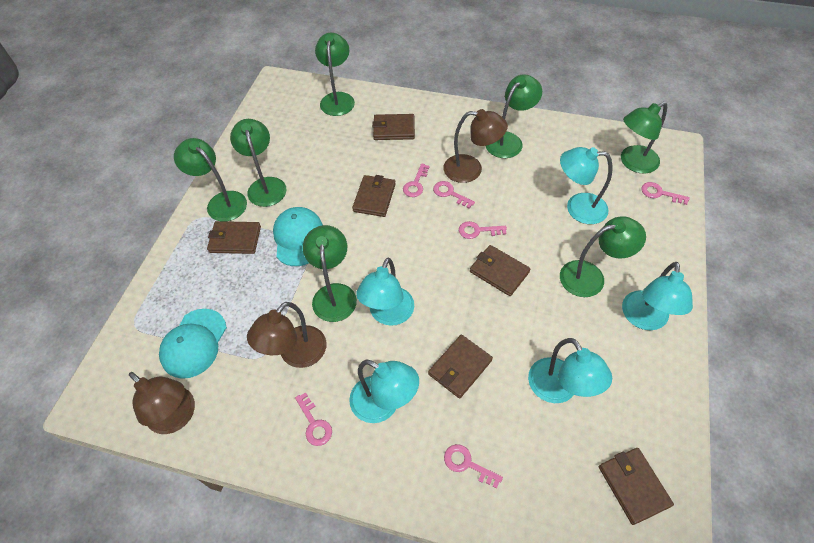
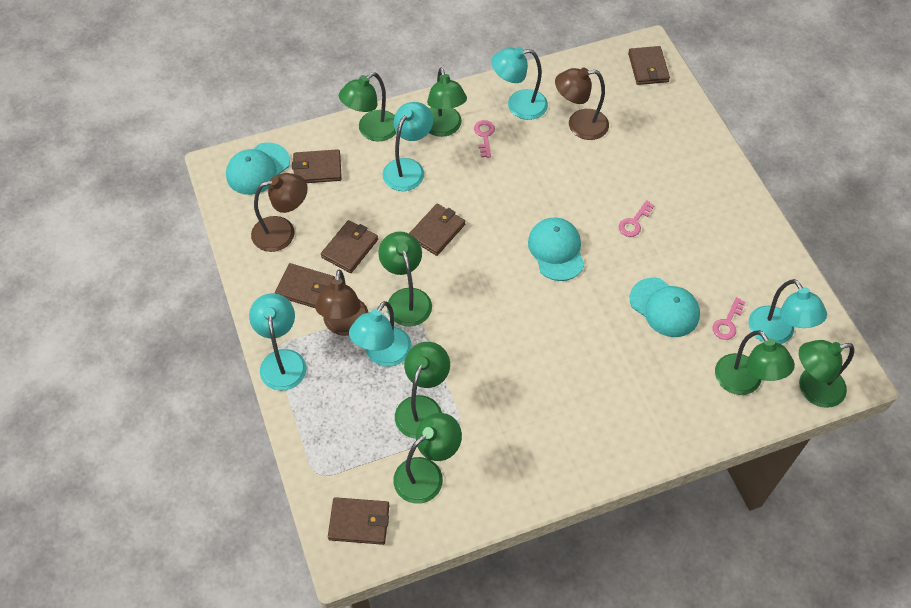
pink key: [295,392,332,446] [403,163,430,197] [433,181,475,208] [444,444,503,489] [459,221,507,239] [641,182,690,205] = 6 -> [474,120,495,158] [619,200,655,237] [713,297,746,340] = 3
turquoise cap: [159,309,227,379] [273,207,323,266] = 2 -> [226,143,290,195] [528,218,585,281] [630,277,700,337] = 3

